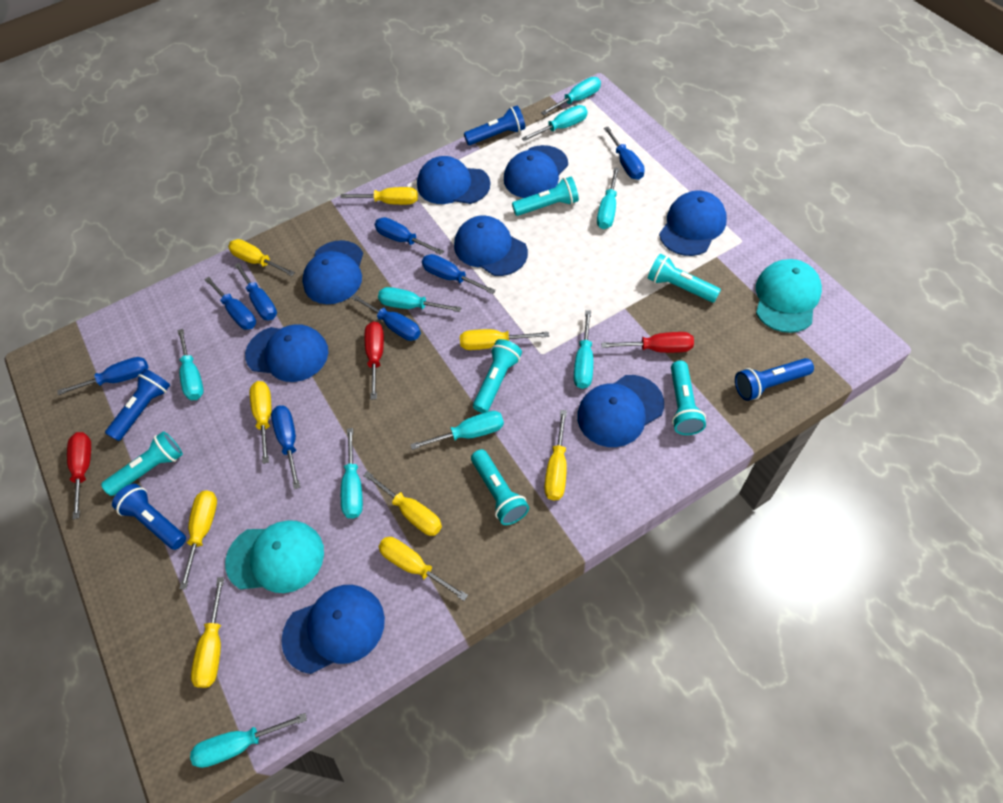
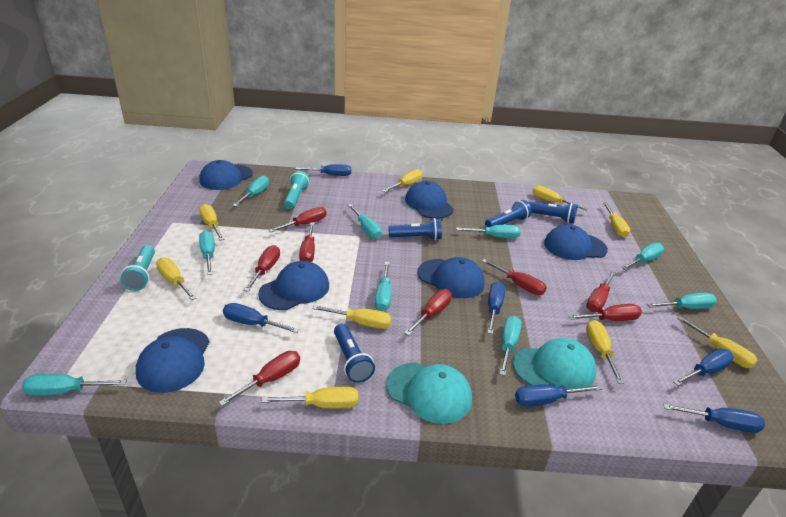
blue cap: [245,324,328,382] [281,585,385,674] [302,240,363,304] [417,156,491,204] [454,216,528,276] [504,145,568,198] [577,375,664,447] [659,190,727,256] = 8 -> [136,328,210,393] [200,160,253,190] [258,261,329,310] [405,181,454,219] [418,257,485,298] [544,224,608,260] = 6
blue screwdriver: [57,357,148,395] [204,277,256,330] [235,263,277,320] [271,405,300,489] [351,294,421,341] [375,217,444,255] [422,254,496,294] [604,127,645,180] = 8 -> [223,303,299,333] [296,164,351,176] [488,282,506,334] [515,384,603,407] [663,404,765,433] [673,349,734,386] = 6
red screwdriver: [67,432,91,520] [365,321,384,400] [601,332,694,353] = 3 -> [219,351,300,406] [244,245,280,292] [269,207,326,232] [299,222,315,262] [404,289,452,336] [482,259,547,295] [568,304,642,321] [586,271,616,312] = 8
turquoise flashlight: [101,431,183,496] [471,449,529,525] [473,339,522,413] [512,177,579,216] [648,254,721,302] [671,361,706,435] = 6 -> [120,245,155,291] [284,171,310,209] = 2

